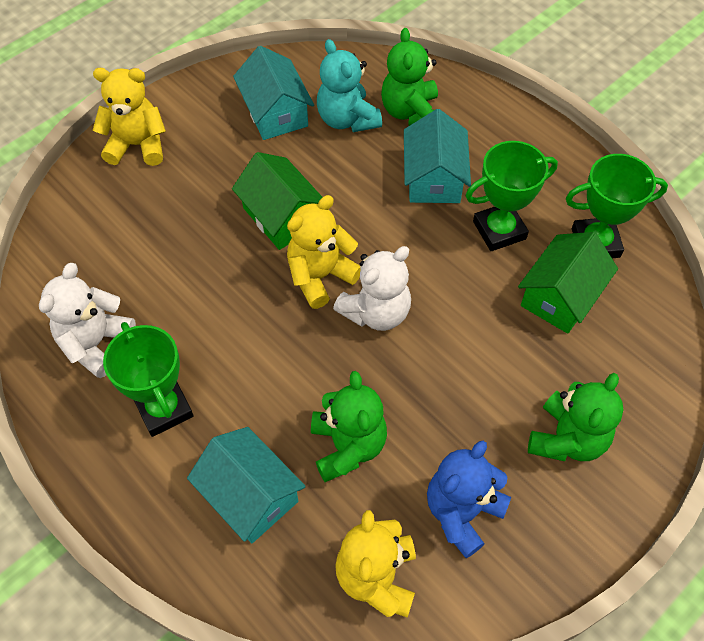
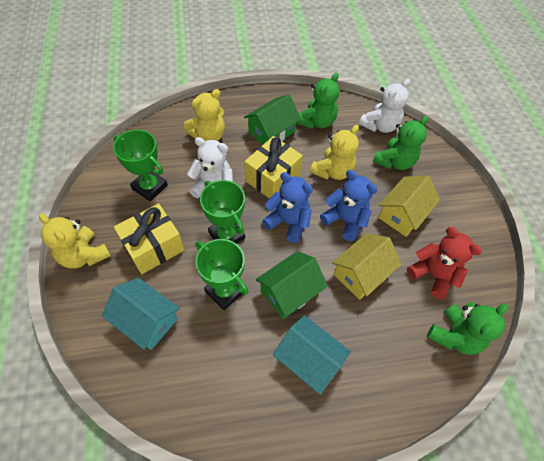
blue teddy bear: [427,441,511,558] = 1 -> [262,172,313,243] [320,170,378,241] = 2
red teddy bear: none = 0 -> [407,227,482,299] = 1
turquoise house: [187,427,306,543] [233,46,314,140] [404,109,471,203] = 3 -> [102,278,180,350] [273,315,351,395] = 2
turquoise teddy bear: [317,39,382,132] = 1 -> none = 0
yellow gift: none = 0 -> [114,204,184,274] [244,136,303,199] = 2
yellow house: none = 0 -> [332,233,401,300] [378,176,440,237] = 2

